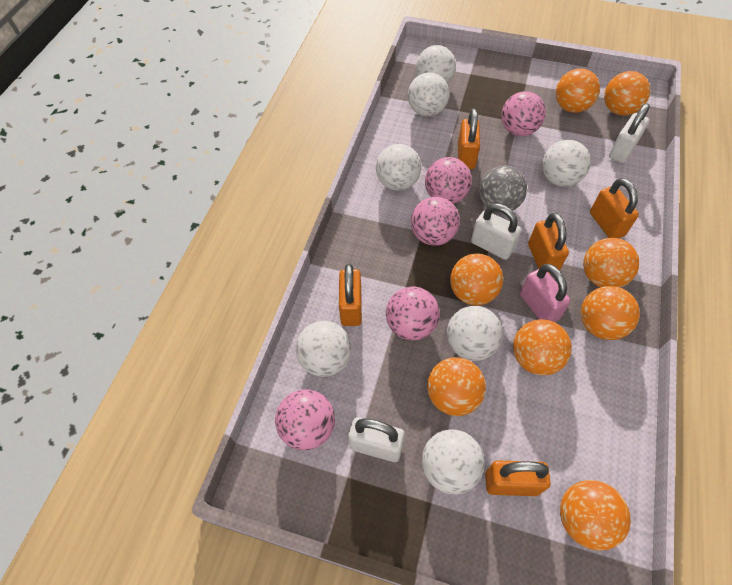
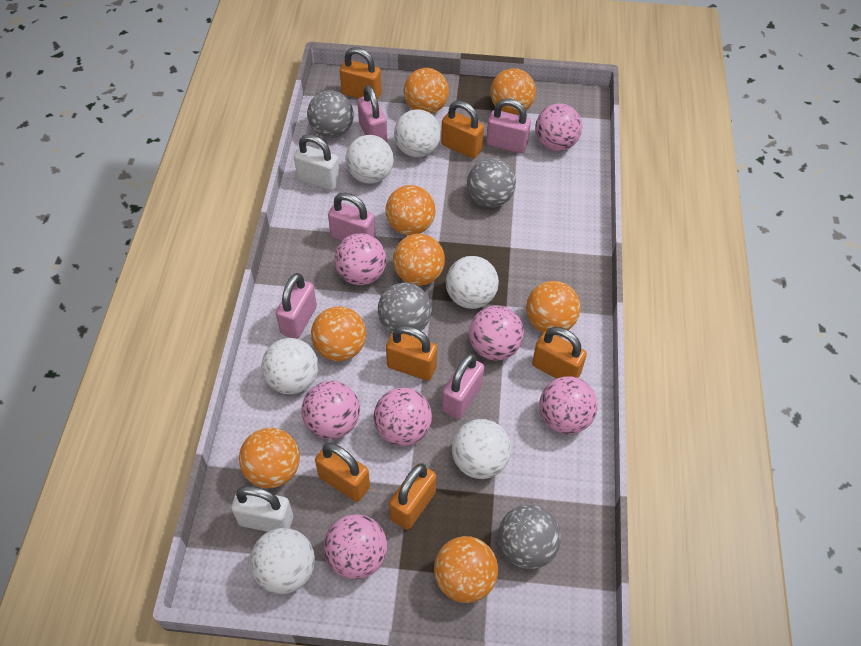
grey ball: [479,166,527,213] = 1 -> [307,90,354,138] [378,283,432,336] [467,158,516,208] [498,504,561,569] = 4
orange padlock: [339,264,362,326] [458,109,480,169] [485,460,551,496] [528,213,569,274] [590,178,639,238] = 5 -> [315,442,370,502] [340,47,382,100] [386,325,437,381] [389,463,436,530] [441,101,484,159] [532,327,587,379] = 6
pink ball: [275,389,335,450] [386,287,440,340] [411,197,460,246] [425,157,472,204] [501,91,546,136] = 5 -> [301,381,360,439] [324,514,387,580] [334,233,386,285] [374,388,432,446] [469,305,524,361] [535,103,582,151] [539,376,598,434] = 7
pink padlock: [520,264,571,322] = 1 -> [276,273,317,339] [328,193,376,241] [357,85,387,142] [442,353,484,419] [486,98,531,154] = 5
white ball: [296,321,352,377] [376,144,421,191] [408,72,449,117] [416,45,456,84] [422,429,485,494] [447,306,503,361] [542,140,591,187] = 7 -> [250,528,315,594] [261,338,319,394] [345,135,394,184] [394,109,441,157] [446,256,499,309] [452,419,511,479] = 6
white padlock: [348,417,405,462] [471,204,521,260] [609,103,650,163] = 3 -> [231,486,293,532] [294,134,340,191] = 2

